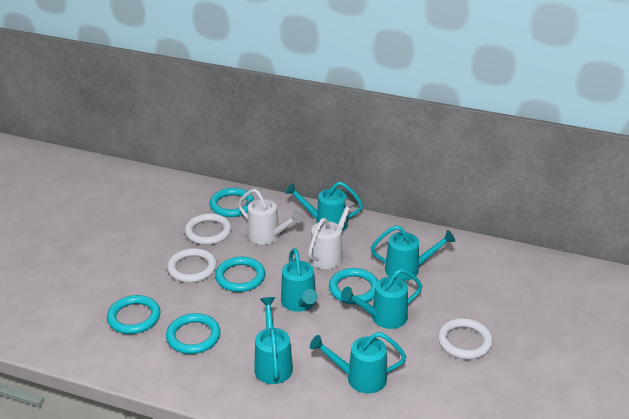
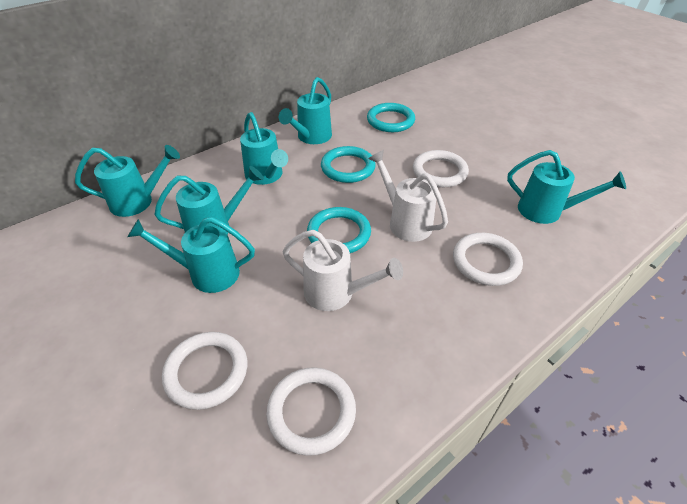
turquoise ring: [107,295,160,334] [166,313,221,354] [210,188,254,217] [215,256,265,292] [329,268,378,305] = 5 -> [307,207,371,253] [321,146,376,183] [367,103,415,132] = 3
white ring: [167,248,217,283] [185,213,232,245] [438,318,493,359] = 3 -> [162,332,247,410] [266,367,356,456] [413,150,469,187] [453,233,523,286] = 4

